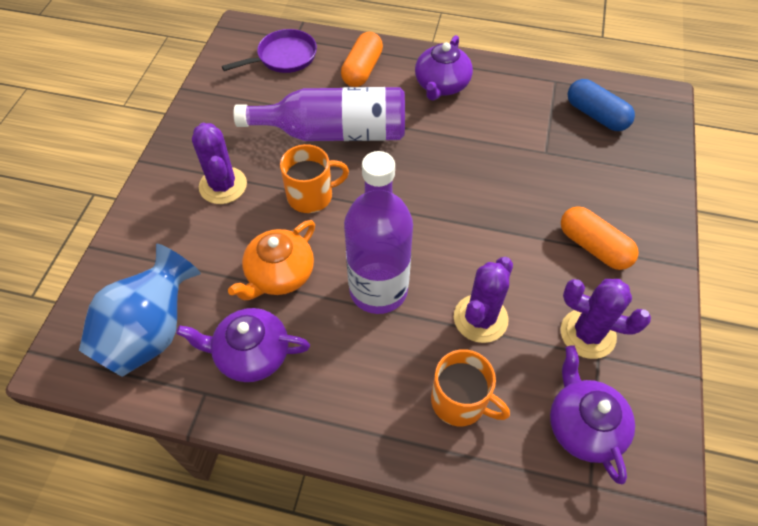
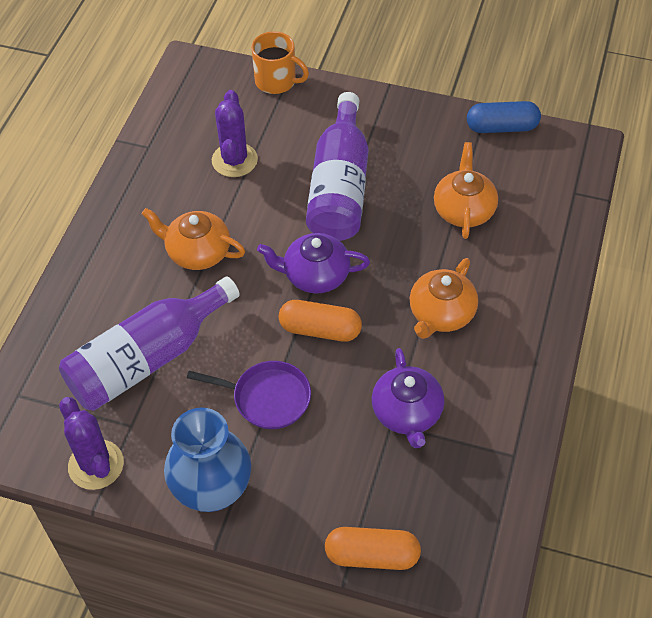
orange mug: [280,144,349,213] [431,349,510,426] = 2 -> [251,31,309,94] = 1
orange teapot: [228,220,315,300] = 1 -> [142,208,245,270] [410,258,478,339] [434,142,498,239] = 3
purple cactus: [192,123,247,204] [454,257,513,343] [561,279,651,359] = 3 -> [59,397,124,490] [212,90,258,177] = 2
purple teapot: [176,308,310,382] [415,35,473,101] [550,345,635,484] = 3 -> [257,233,370,294] [372,348,444,448] = 2

